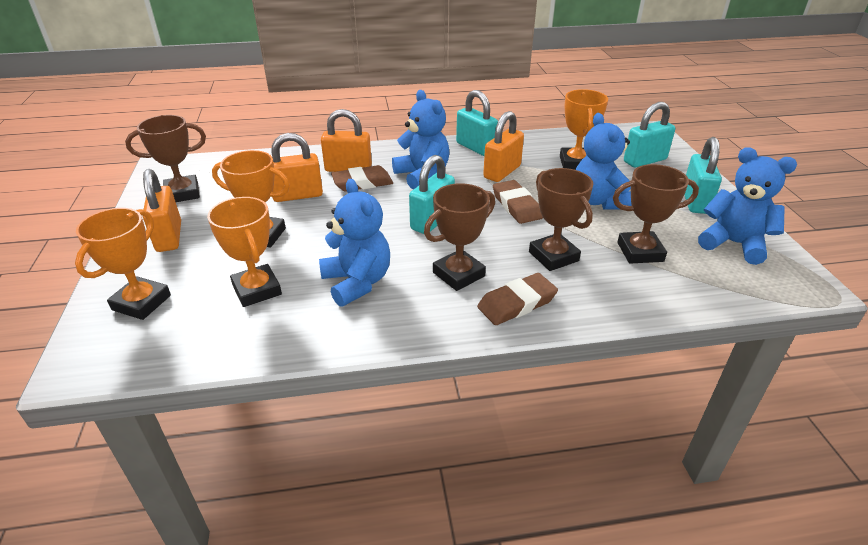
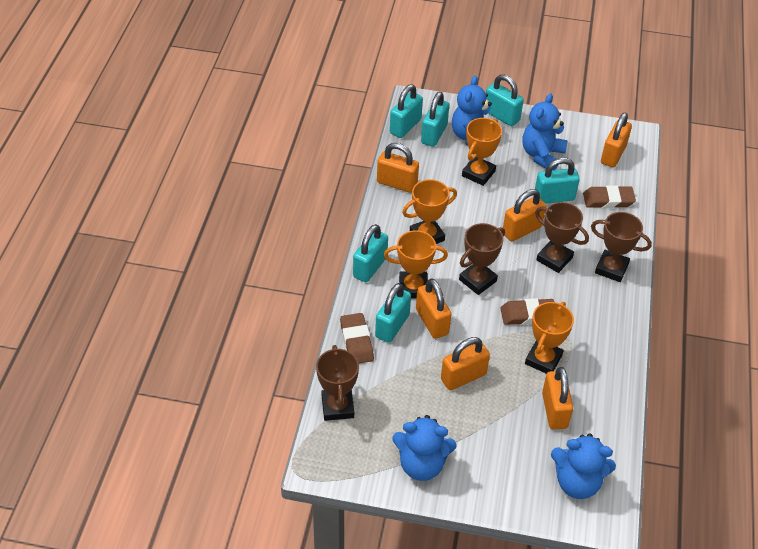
orange padlock: [143,169,181,252] [271,133,323,202] [321,109,372,172] [483,111,524,182] = 4 -> [377,143,419,193] [416,278,451,339] [441,337,490,390] [503,189,546,241] [542,367,573,430] [601,113,632,167] = 6
turquoise padlock: [409,155,455,234] [456,90,498,156] [624,102,675,168] [684,137,722,214] = 4 -> [353,224,388,282] [375,283,411,343] [390,84,423,138] [421,92,449,147] [486,74,524,126] [535,158,580,204] = 6

